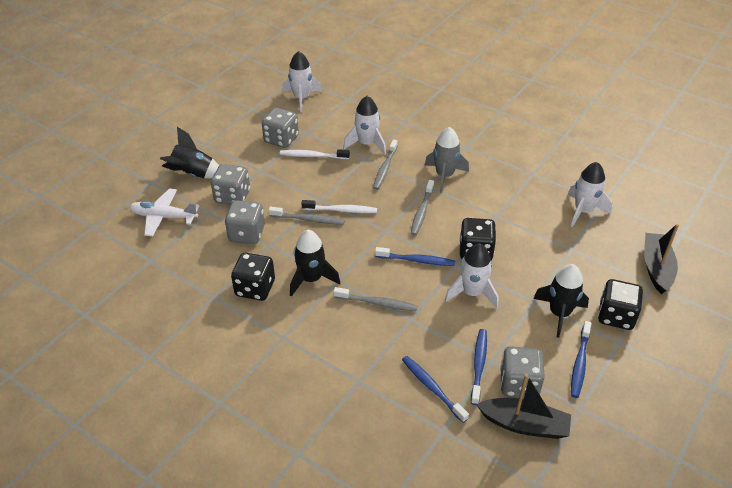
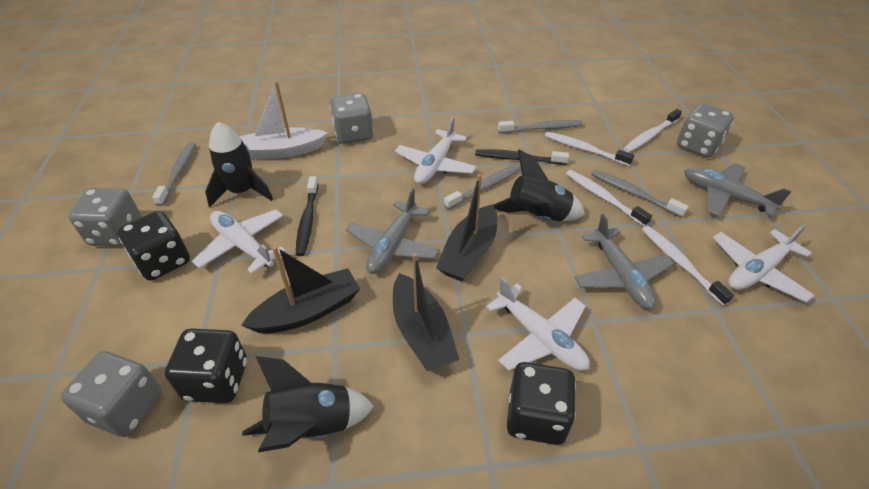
black boat: [476,374,571,439] [644,224,679,294] = 2 -> [241,246,360,333] [393,253,459,372] [436,174,497,281] = 3
black toothbrush: none = 0 -> [296,176,318,256] [475,149,569,165] = 2
blue toothbrush: [375,247,455,266] [402,356,469,423] [471,329,487,405] [571,321,592,398] = 4 -> none = 0
grey plane: none = 0 -> [346,188,440,274] [574,214,674,310] [684,163,791,217] = 3
grey rocket: [425,127,469,193] = 1 -> none = 0
white boat: none = 0 -> [240,81,328,159] = 1
white plane: [129,188,199,237] = 1 -> [192,210,286,274] [395,117,476,184] [486,277,590,371] [713,224,815,303] = 4
white rocket: [282,51,322,112] [343,96,386,155] [445,243,498,308] [568,162,612,227] = 4 -> none = 0
white toothbrush: [280,149,350,159] [301,200,377,213] = 2 -> [545,131,634,166] [566,170,652,227] [623,109,682,152] [642,226,734,306] = 4

